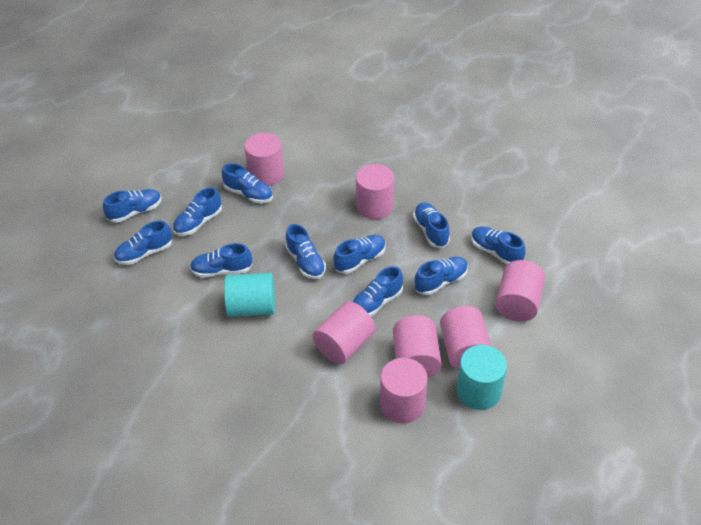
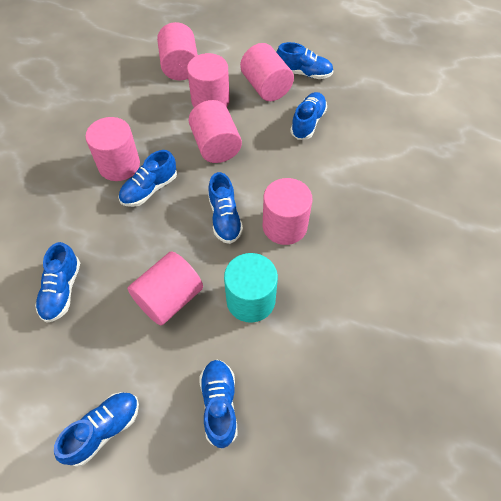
blue shoe: [103,189,161,223] [114,221,172,265] [173,187,222,236] [190,243,252,278] [222,163,273,203] [285,224,326,279] [334,235,386,274] [352,266,403,316] [413,202,450,248] [414,257,468,295] [471,226,526,265] = 11 -> [35,242,80,323] [54,392,139,467] [119,150,177,207] [199,360,238,449] [208,172,243,244] [276,42,333,79] [290,92,327,140] = 7
turquoise cylinder: [224,273,275,317] [457,345,507,410] = 2 -> [224,253,278,323] = 1

